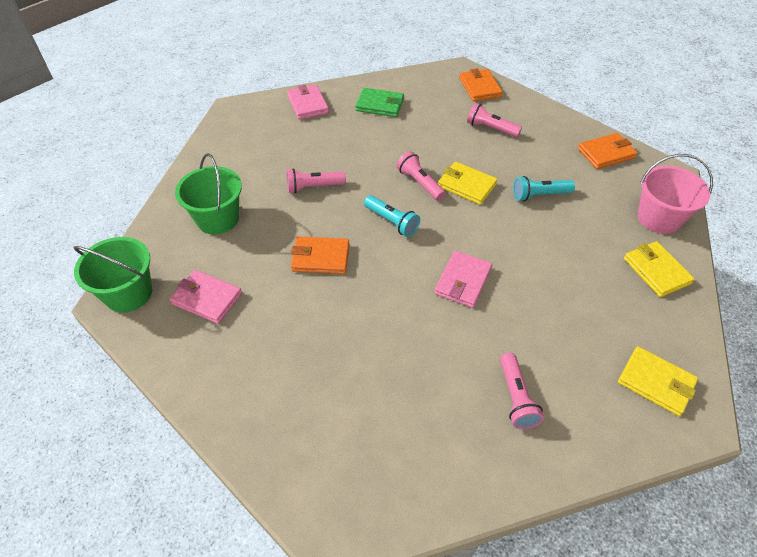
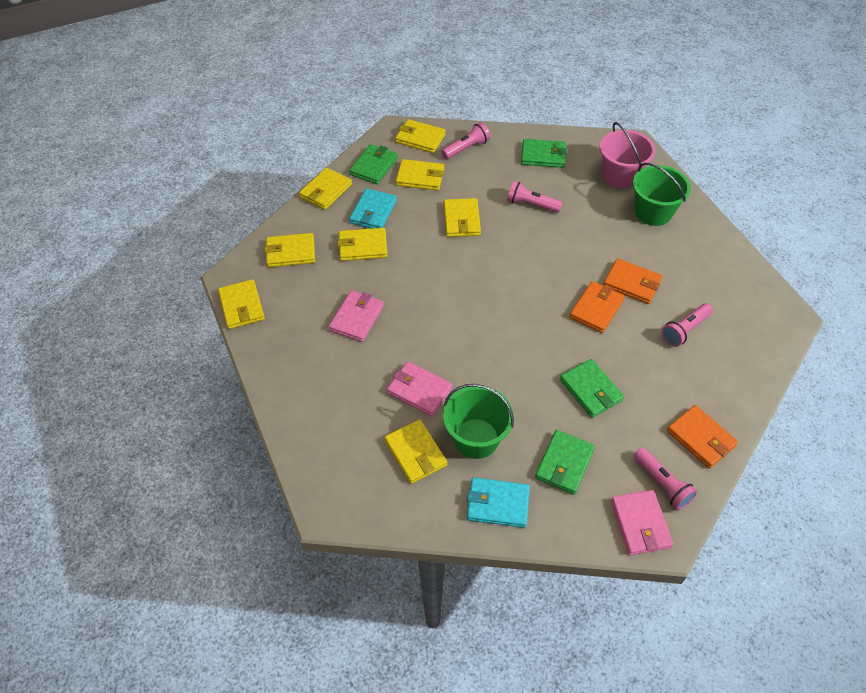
green wallet: [355,88,404,117] = 1 -> [349,144,398,184] [521,139,567,168] [535,430,595,495] [560,359,624,418] = 4
turquoise flashlight: [364,195,420,237] [513,176,575,201] = 2 -> none = 0
turquoise wallet: none = 0 -> [349,188,397,229] [467,478,530,528] = 2
yellow wallet: [438,162,498,205] [618,346,698,416] [624,241,695,297] = 3 -> [218,279,265,329] [265,233,315,267] [299,167,352,210] [337,228,388,261] [384,419,447,484] [395,119,446,153] [396,159,444,191] [444,198,481,237] = 8

